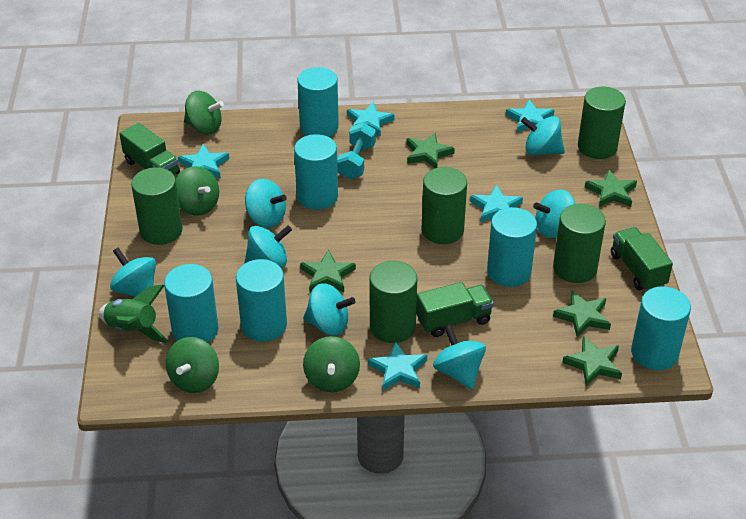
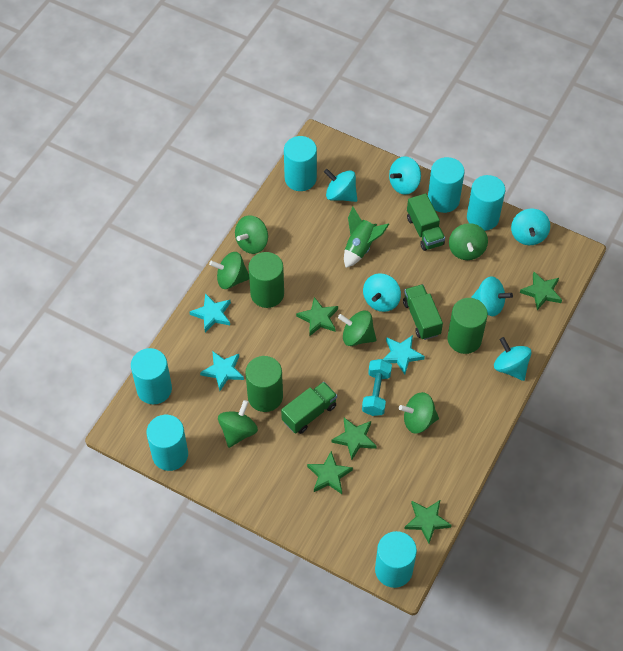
green cylinder: [131,168,183,245] [370,261,417,343] [421,167,467,244] [553,204,606,283] [578,87,626,159] = 5 -> [245,356,283,412] [248,252,284,308] [447,298,488,354] = 3
green spinning top: [166,337,219,393] [176,166,219,216] [184,91,224,134] [303,336,360,392] = 4 -> [209,252,249,289] [218,400,258,448] [235,215,268,254] [338,310,377,346] [399,392,439,434] [449,223,488,260] = 6
turquoise spinning top: [110,248,156,297] [244,225,292,268] [245,179,287,228] [303,283,355,336] [433,324,486,390] [521,116,565,155] [533,190,575,238] = 7 -> [324,169,357,202] [363,273,401,312] [389,156,421,195] [471,276,513,316] [494,337,532,381] [511,209,550,245] = 6
turquoise star: [178,144,229,179] [347,102,395,137] [368,341,427,391] [470,184,523,222] [506,100,554,133] = 5 -> [190,293,231,333] [200,351,244,391] [383,335,425,375] = 3

